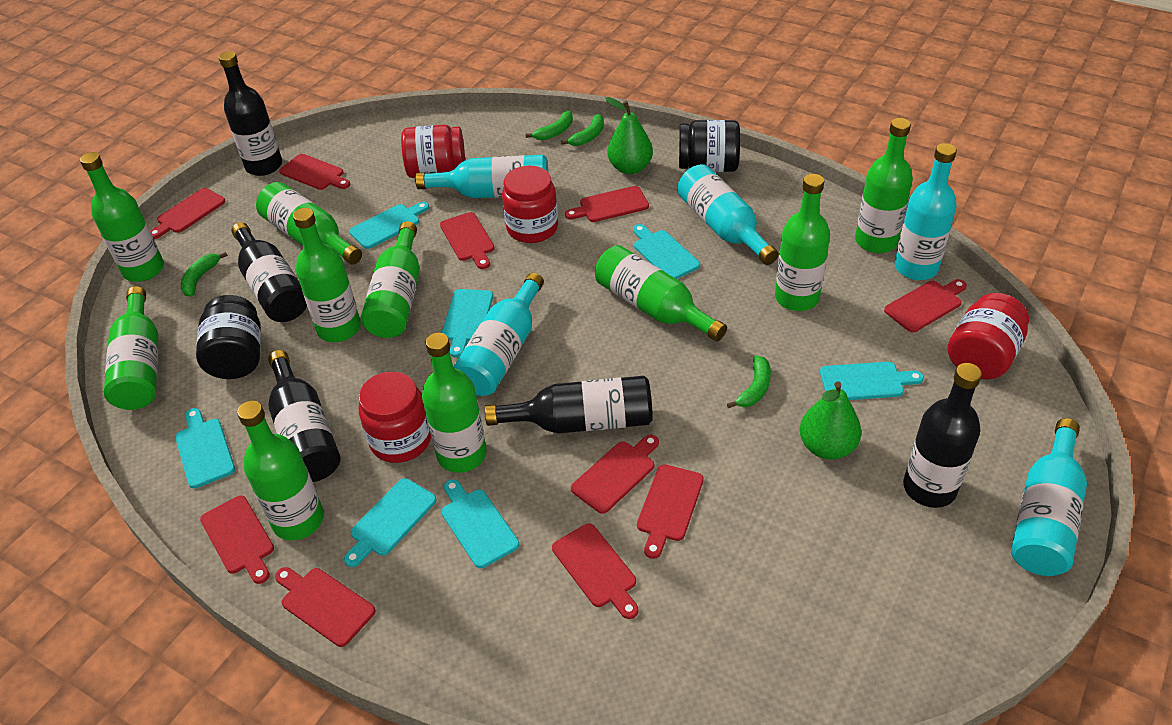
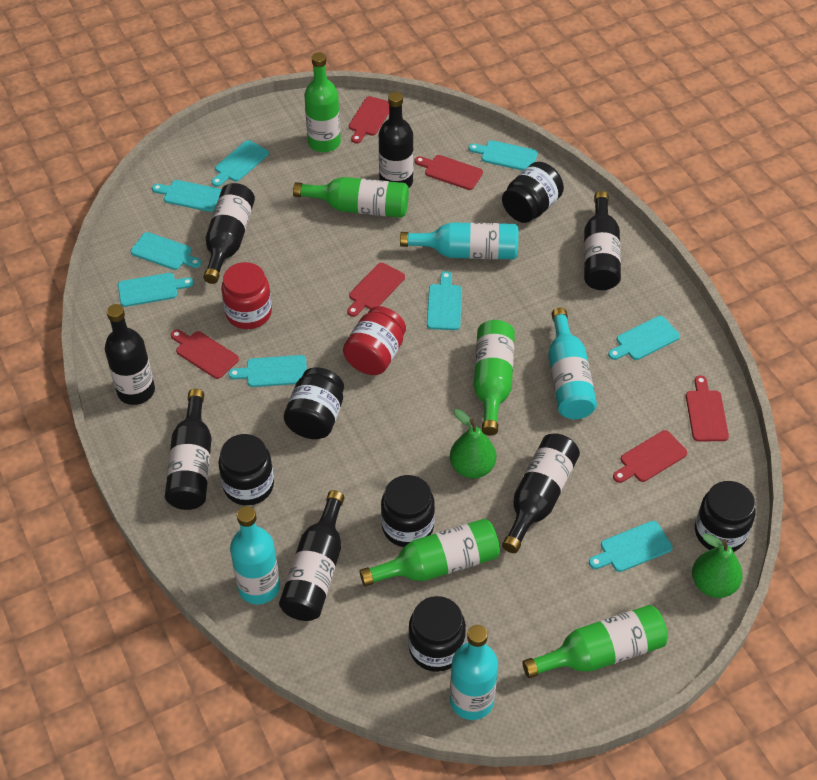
black bottle: [219,51,282,176] [231,222,307,322] [268,350,340,482] [485,376,653,433] [903,363,982,508] = 5 -> [105,304,155,405] [165,389,212,510] [203,183,255,284] [279,490,344,621] [379,92,413,188] [502,433,580,553] [584,191,621,290] = 7
black jar: [196,295,261,379] [679,120,740,172] = 2 -> [218,434,274,506] [284,367,344,439] [381,475,435,547] [408,596,466,672] [502,162,564,223] [695,481,755,552] = 6
green banana: [181,252,228,297] [525,111,573,141] [561,114,604,146] [727,355,771,408] = 4 -> none = 0
green bottle: [80,152,164,282] [104,286,158,410] [237,401,324,540] [256,182,362,265] [293,208,361,342] [361,221,420,338] [422,333,487,473] [595,245,727,341] [775,174,830,311] [855,118,913,253] = 10 -> [293,177,409,218] [304,52,341,153] [360,519,500,586] [474,320,515,436] [523,605,668,678] = 5
red cutting board: [150,188,226,239] [200,495,274,584] [275,567,376,647] [279,154,350,190] [440,212,495,269] [552,523,638,619] [565,186,649,222] [571,434,659,514] [637,464,704,559] [884,279,967,332] = 10 -> [171,330,239,379] [347,263,405,317] [349,96,389,144] [415,155,483,190] [613,430,688,483] [686,375,729,442] = 6
red jar: [359,372,431,463] [401,125,465,178] [502,166,558,243] [948,293,1029,379] = 4 -> [221,262,272,329] [343,306,406,375] = 2
turquoise bottle: [415,155,549,198] [453,273,544,396] [677,164,778,265] [895,143,957,280] [1011,418,1087,576] = 5 -> [230,506,280,605] [400,222,518,259] [450,625,498,720] [548,308,597,419] = 4
turquoise cutting board: [175,408,235,488] [344,478,437,567] [349,202,429,249] [441,289,493,358] [441,479,519,568] [633,224,700,279] [820,362,924,400] = 7 -> [118,273,194,307] [131,232,202,270] [152,180,221,212] [212,140,269,187] [228,355,307,387] [427,271,462,330] [469,140,538,171] [589,521,673,572] [608,316,680,360] = 9

